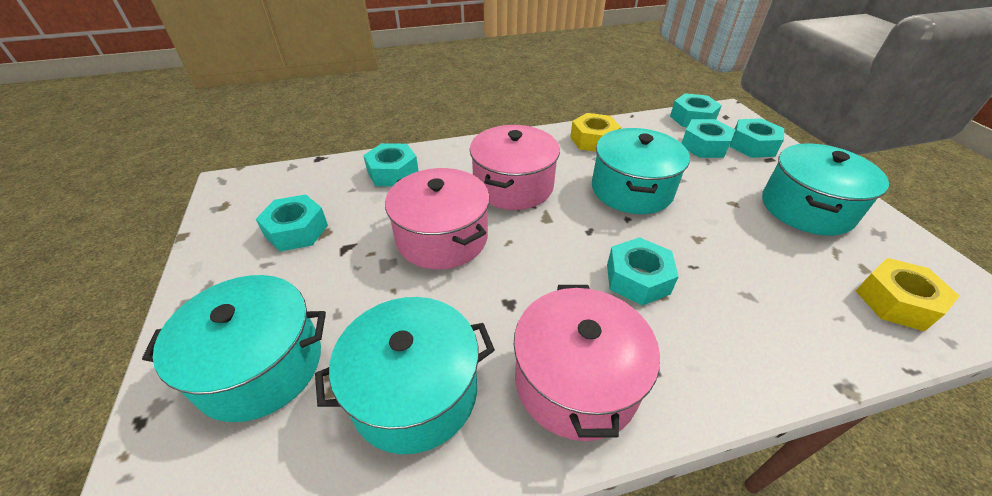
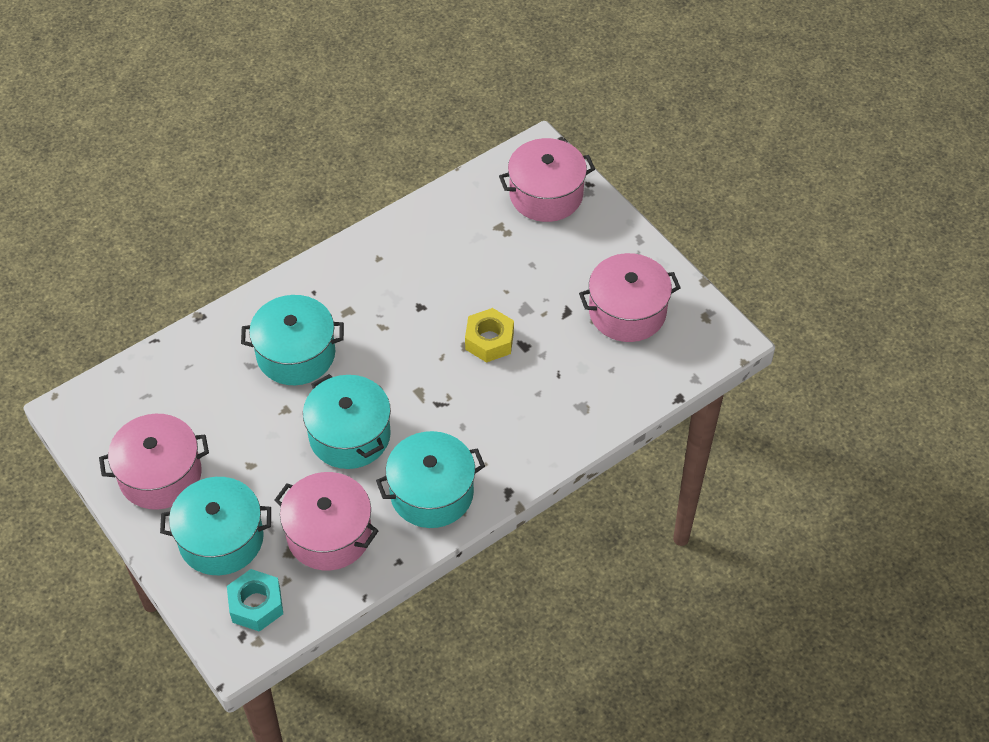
pink pot: [385,168,490,270] [470,125,560,210] [514,285,660,441] = 3 -> [99,414,209,510] [275,472,379,571] [499,138,595,222] [579,253,681,342] = 4
turquoise nut: [256,195,328,252] [363,143,419,186] [607,237,679,306] [670,93,722,127] [681,119,735,158] [730,118,784,158] = 6 -> [227,569,283,632] = 1
yellow nut: [570,113,621,152] [856,258,959,331] = 2 -> [465,308,514,363] = 1

